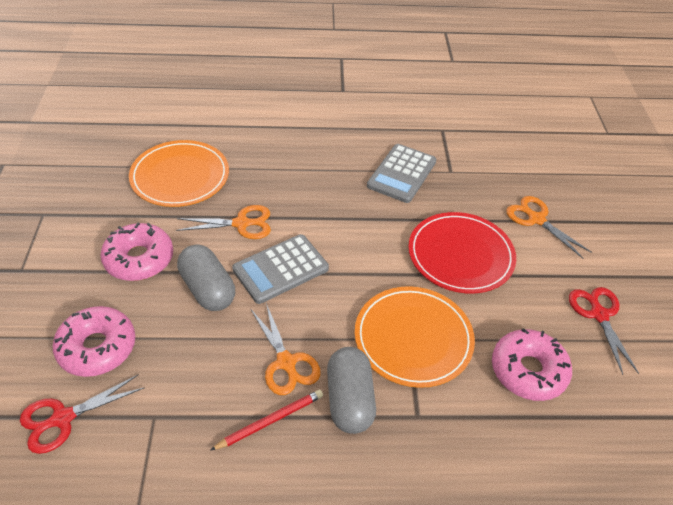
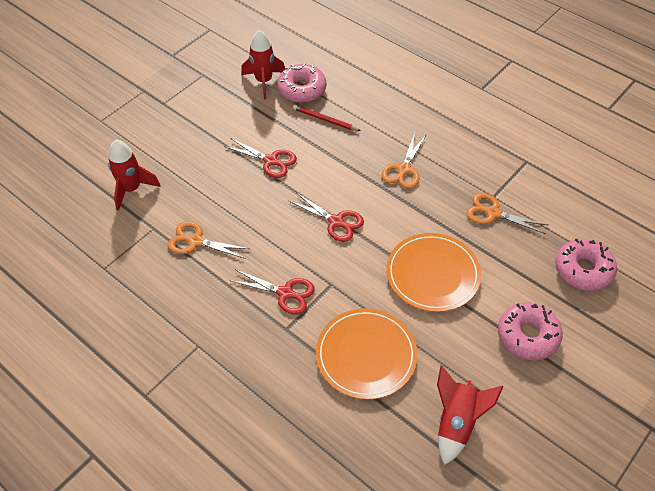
grey calculator: [232,234,329,304] [367,144,436,203] = 2 -> none = 0
grey capsule: [177,245,235,311] [327,347,376,434] = 2 -> none = 0
red plate: [408,212,516,293] = 1 -> none = 0
red rocket: none = 0 -> [108,140,161,211] [241,30,285,99] [437,365,504,465] = 3
red scissors: [20,374,145,454] [569,287,639,375] = 2 -> [224,138,297,178] [229,269,315,314] [289,193,364,242] = 3

